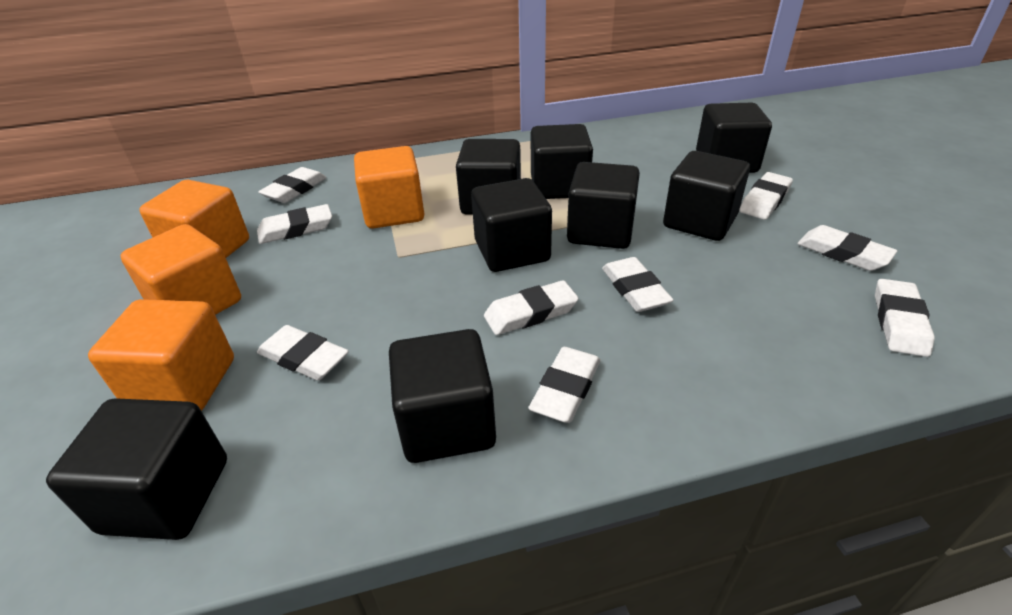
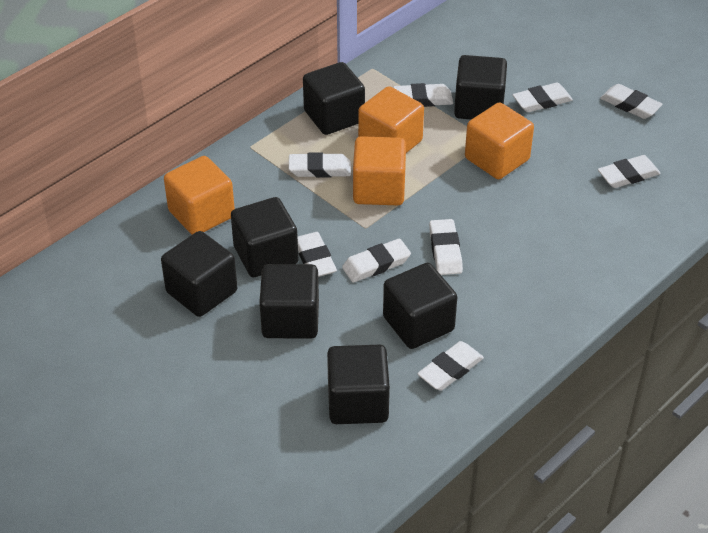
black cube: [46,398,227,540] [389,329,496,463] [456,139,521,215] [471,178,552,272] [531,124,593,199] [567,162,640,249] [663,151,750,241] [696,103,772,173] = 8 -> [161,231,237,317] [231,197,299,277] [259,264,319,339] [303,62,365,135] [327,345,390,424] [383,263,457,349] [454,55,507,120] = 7

